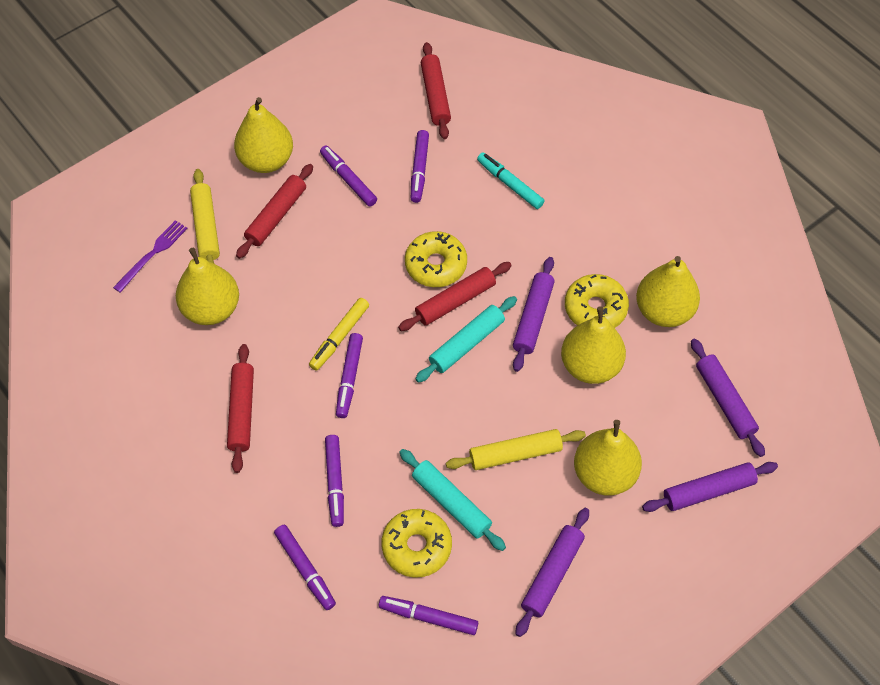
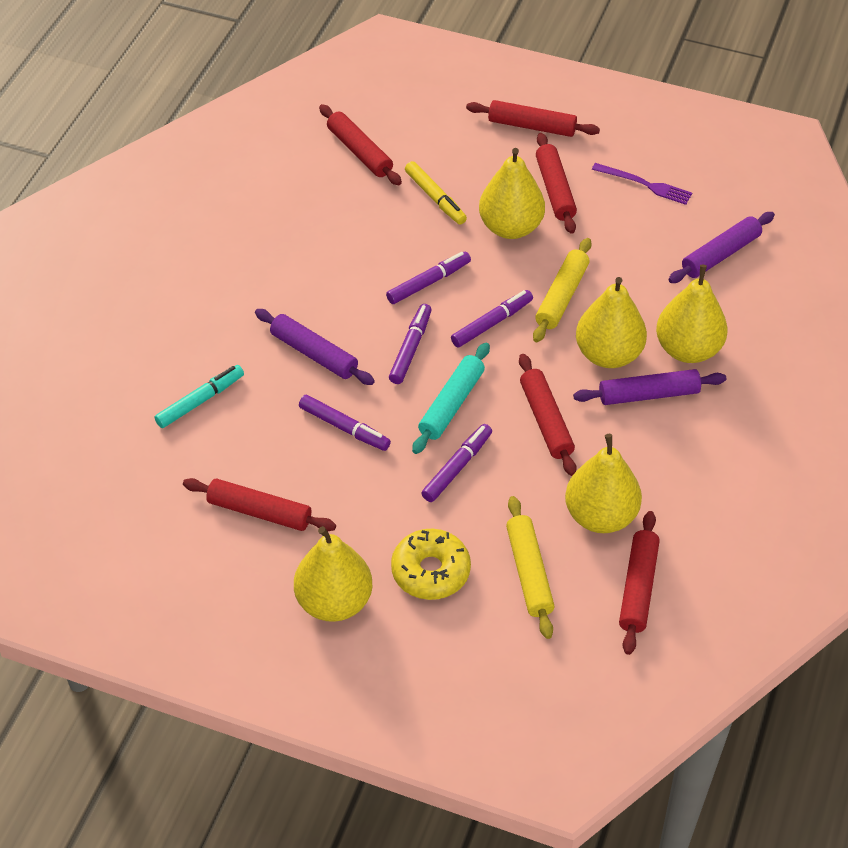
purple marker: [274,525,336,610] [320,146,377,207] [325,435,344,527] [336,333,363,418] [379,596,478,635] [411,130,429,203] = 6 -> [299,395,391,451] [386,252,471,304] [389,304,432,384] [421,424,492,502] [451,290,533,347] = 5
purple rolling pin: [513,257,555,372] [516,508,589,637] [642,462,778,512] [691,339,765,457] = 4 -> [255,309,375,385] [573,369,726,405] [668,212,775,283] = 3
red rolling pin: [227,344,254,473] [236,164,313,259] [398,262,512,331] [421,42,451,139] = 4 -> [183,478,336,531] [319,104,402,185] [466,100,600,137] [519,354,577,476] [536,133,577,234] [619,511,660,655] = 6
turquoise rolling pin: [399,449,506,551] [415,296,517,383] = 2 -> [412,343,490,454] = 1
yellow donut: [381,509,452,578] [405,231,467,287] [565,274,629,328] = 3 -> [391,529,471,600] = 1

